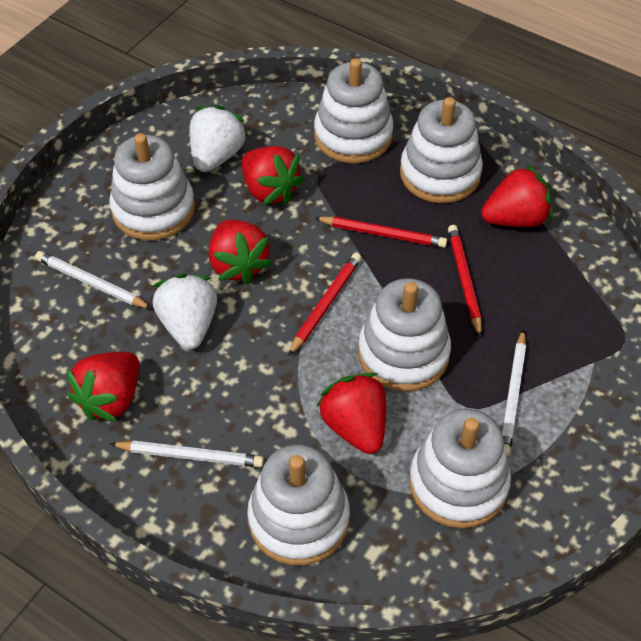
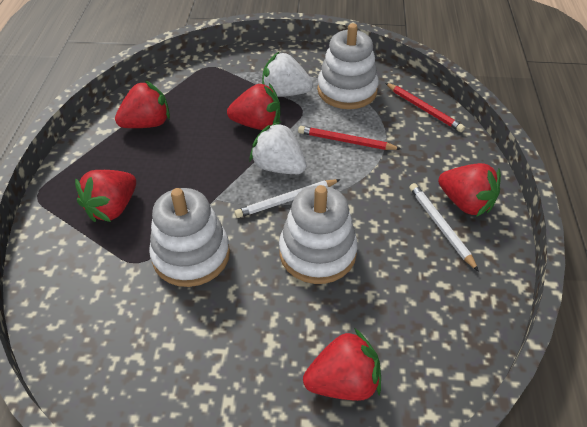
red pencil: [288,253,362,356] [315,216,447,248] [448,225,482,338] = 3 -> [298,126,401,150] [385,83,465,132] = 2
white pencil: [35,251,152,309] [110,440,264,468] [502,329,526,456] = 3 -> [234,179,341,218] [409,183,479,272] = 2
white stacking toy: [109,133,195,240] [247,445,350,565] [314,58,394,163] [358,278,451,392] [400,97,483,203] [409,409,511,528] = 6 -> [149,188,230,287] [279,185,358,284] [317,23,379,109] = 3

